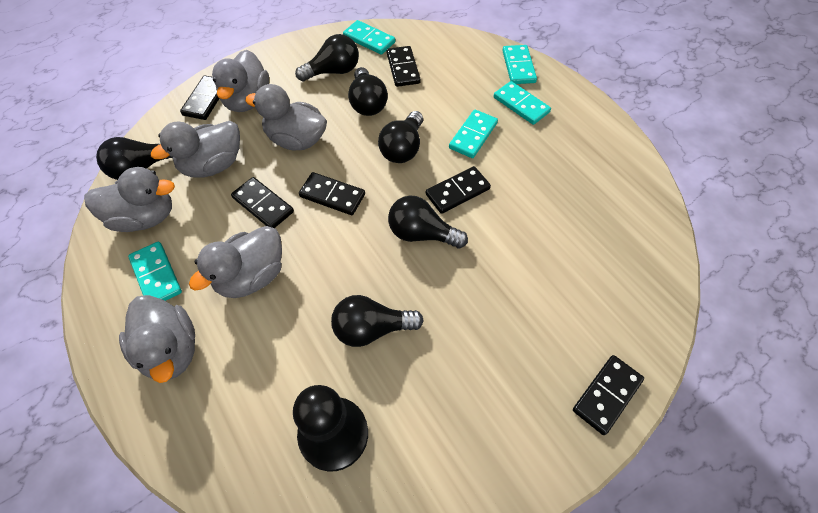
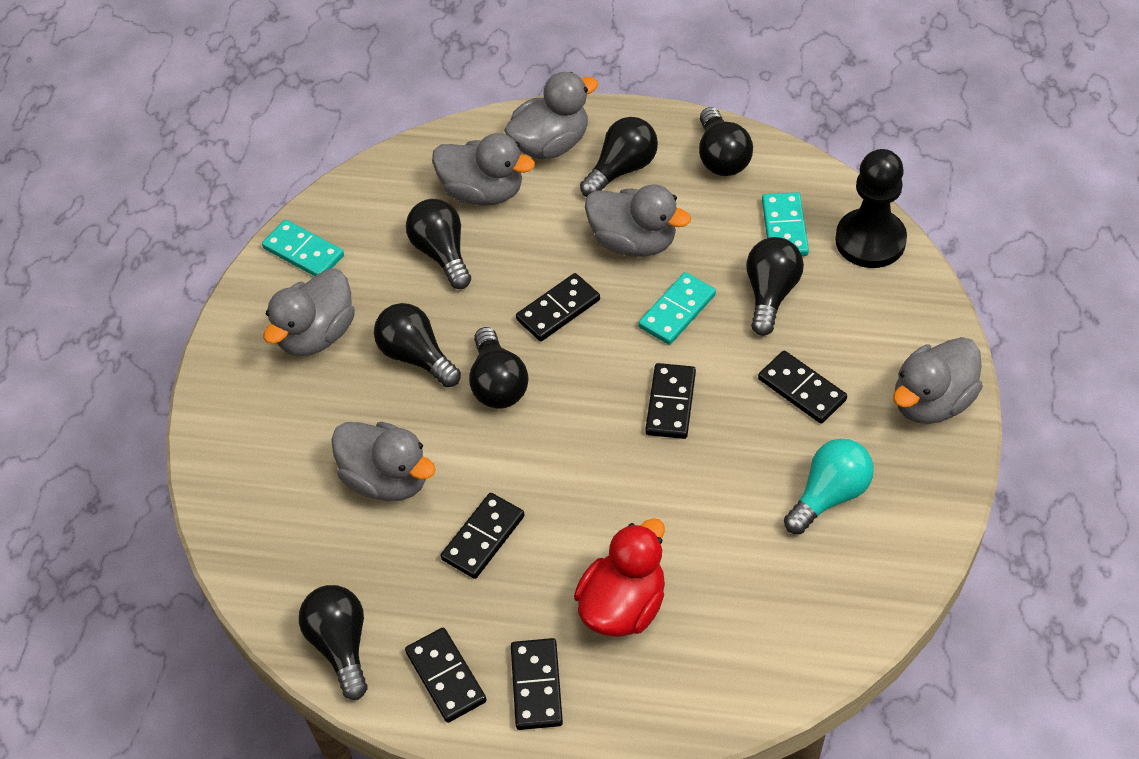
black light bulb: [96,137,173,180] [295,34,359,81] [331,295,424,347] [348,67,388,116] [378,111,423,163] [388,195,468,248] = 6 -> [299,585,368,700] [374,303,461,387] [406,199,471,289] [469,327,528,409] [580,117,658,197] [699,107,753,176] [746,237,804,336] = 7
red duck: none = 0 -> [574,518,665,637] = 1
turquoise domino: [128,242,182,301] [343,20,395,55] [449,109,498,158] [494,81,551,125] [502,45,537,84] = 5 -> [262,220,344,276] [638,272,716,345] [762,192,809,256] = 3
turquoise light bulb: none = 0 -> [784,439,874,534] = 1

